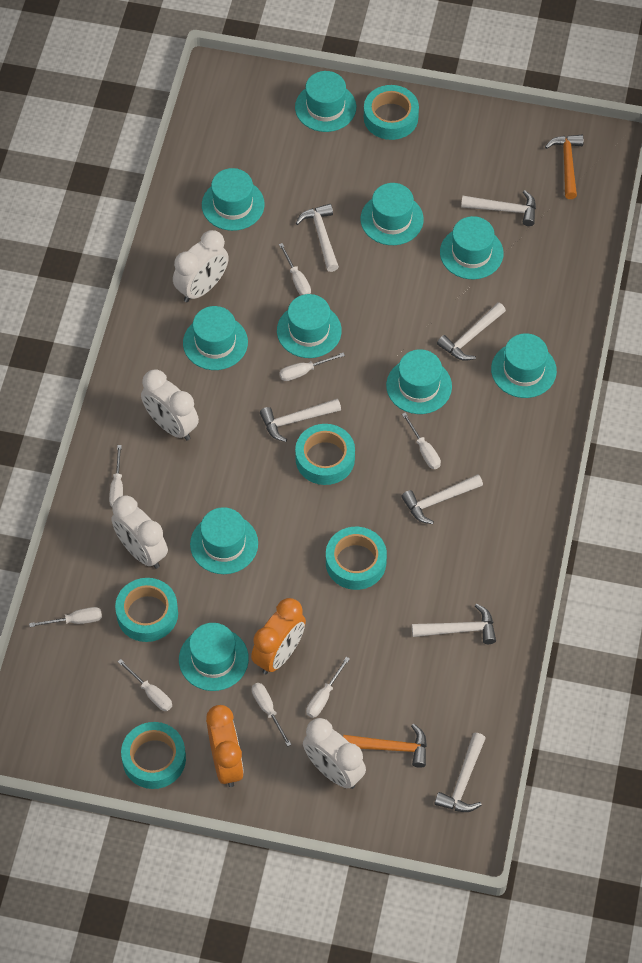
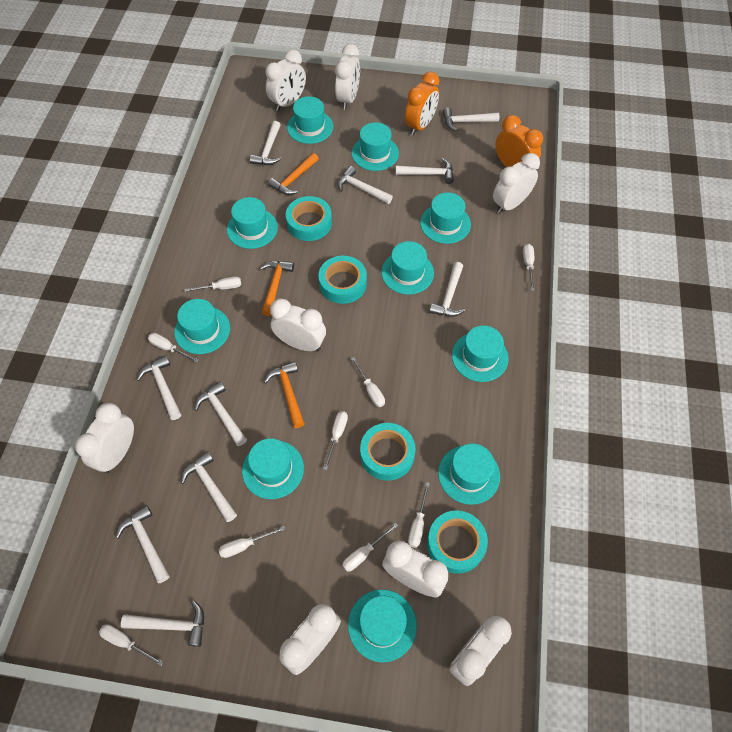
orange hammer: [343,724,427,768] [545,135,584,199] = 2 -> [260,261,294,316] [264,361,305,428] [268,153,319,195] = 3
turquoise tape: [115,578,178,642] [121,722,186,789] [295,424,355,485] [326,527,387,590] [364,85,419,140] = 5 -> [286,196,332,241] [319,256,367,304] [360,423,415,481] [427,510,488,574] = 4
white clock: [111,495,168,569] [141,369,199,440] [173,230,229,302] [303,718,366,789] = 4 -> [75,403,134,473] [265,50,306,111] [270,299,326,351] [280,604,341,675] [335,44,360,110] [382,541,448,597] [450,616,512,686] [493,153,540,214] = 8
white hammer: [260,398,341,442] [296,204,339,272] [401,474,483,524] [412,604,496,644] [435,733,486,812] [437,302,506,361] [461,190,536,226] = 7 -> [116,505,169,583] [121,600,204,647] [137,355,181,420] [181,451,237,522] [194,382,247,446] [250,121,281,165] [337,166,393,204] [396,158,454,184] [429,262,465,317] [443,108,499,131] = 10
white screwdriver: [29,607,102,627] [109,445,123,507] [118,659,172,711] [252,683,291,747] [279,243,311,295] [279,352,345,381] [306,657,350,718] [402,412,441,469] = 8 -> [99,625,163,666] [148,333,199,363] [184,276,241,292] [219,526,286,558] [323,411,348,470] [342,523,398,572] [351,357,385,407] [408,482,430,548] [523,244,535,291] = 9

